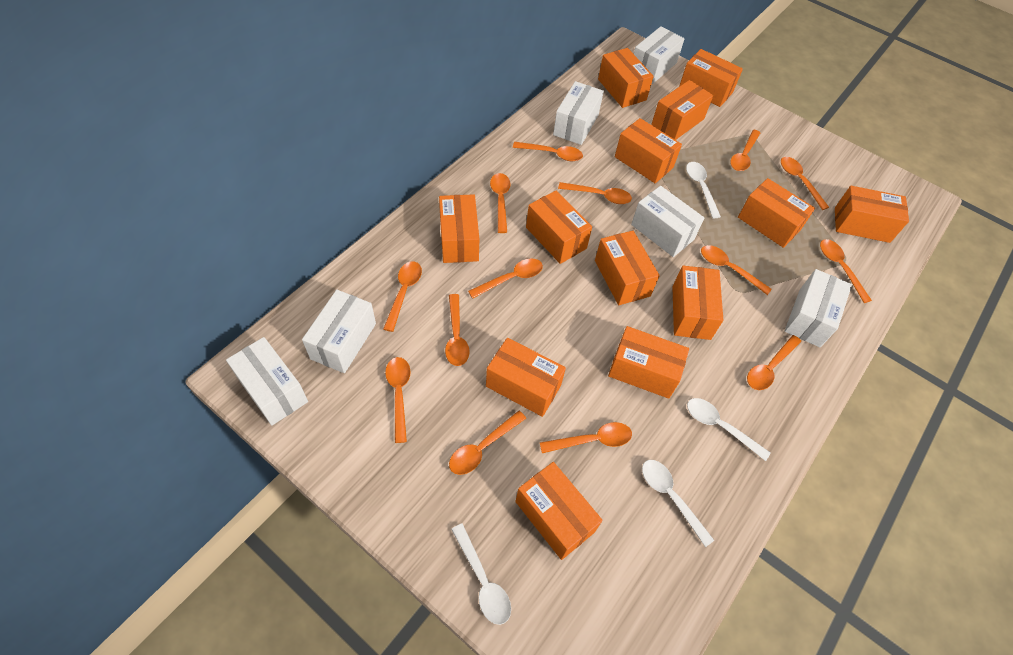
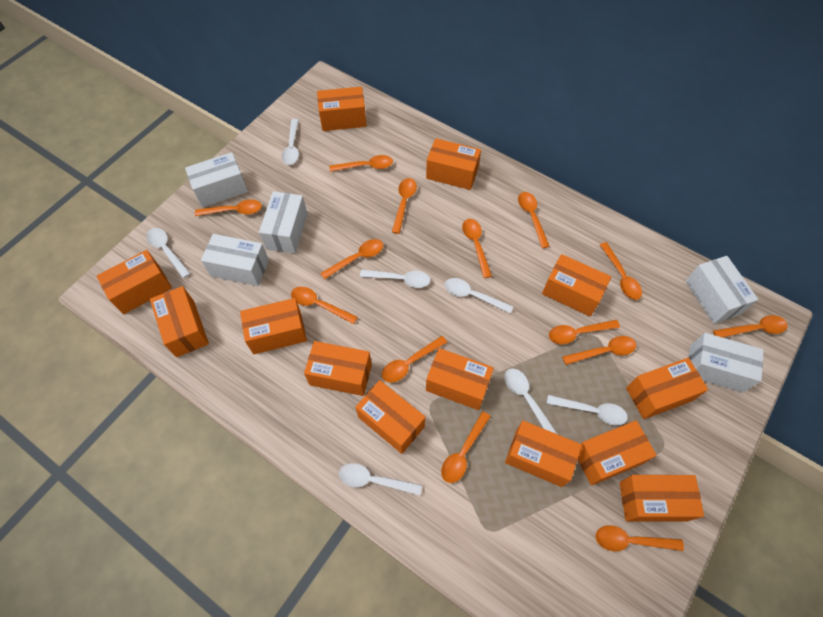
white box: [226,337,308,426] [302,290,376,373] [553,81,604,145] [631,186,704,257] [634,26,684,84] [785,269,852,347] = 6 -> [185,152,248,207] [201,234,269,286] [259,191,307,253] [686,256,758,324] [689,333,764,393] = 5
white spoon: [451,523,511,625] [642,460,714,547] [686,162,721,219] [687,398,771,461] = 4 -> [146,228,191,278] [281,119,299,165] [339,463,422,496] [360,269,430,288] [445,278,514,314] [505,368,558,434] [546,395,628,425] = 7

